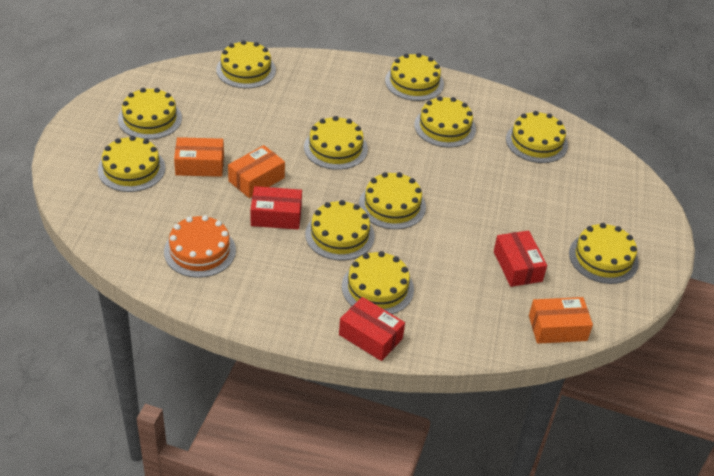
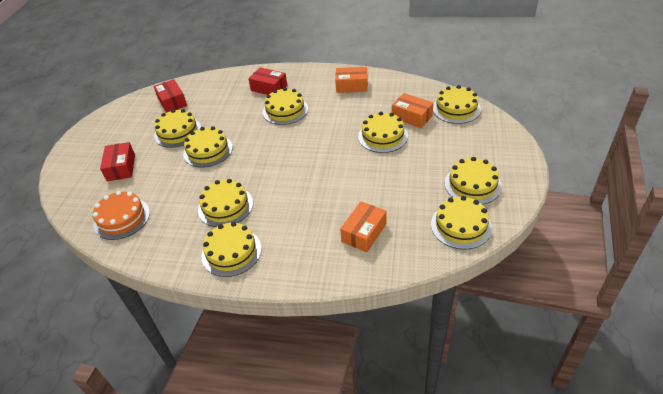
yellow cake: [98,136,165,192] [118,88,182,139] [216,40,276,88] [304,116,368,170] [305,200,375,260] [342,251,414,314] [359,172,426,229] [385,53,444,101] [414,96,476,147] [506,111,568,163] [569,223,639,284] = 11 -> [154,109,201,148] [183,126,233,168] [198,179,253,227] [202,222,261,277] [263,88,308,125] [358,112,408,153] [431,196,492,250] [433,85,481,124] [445,157,502,205] = 9

